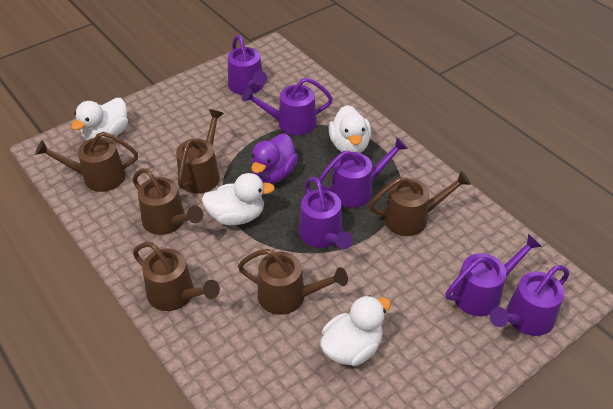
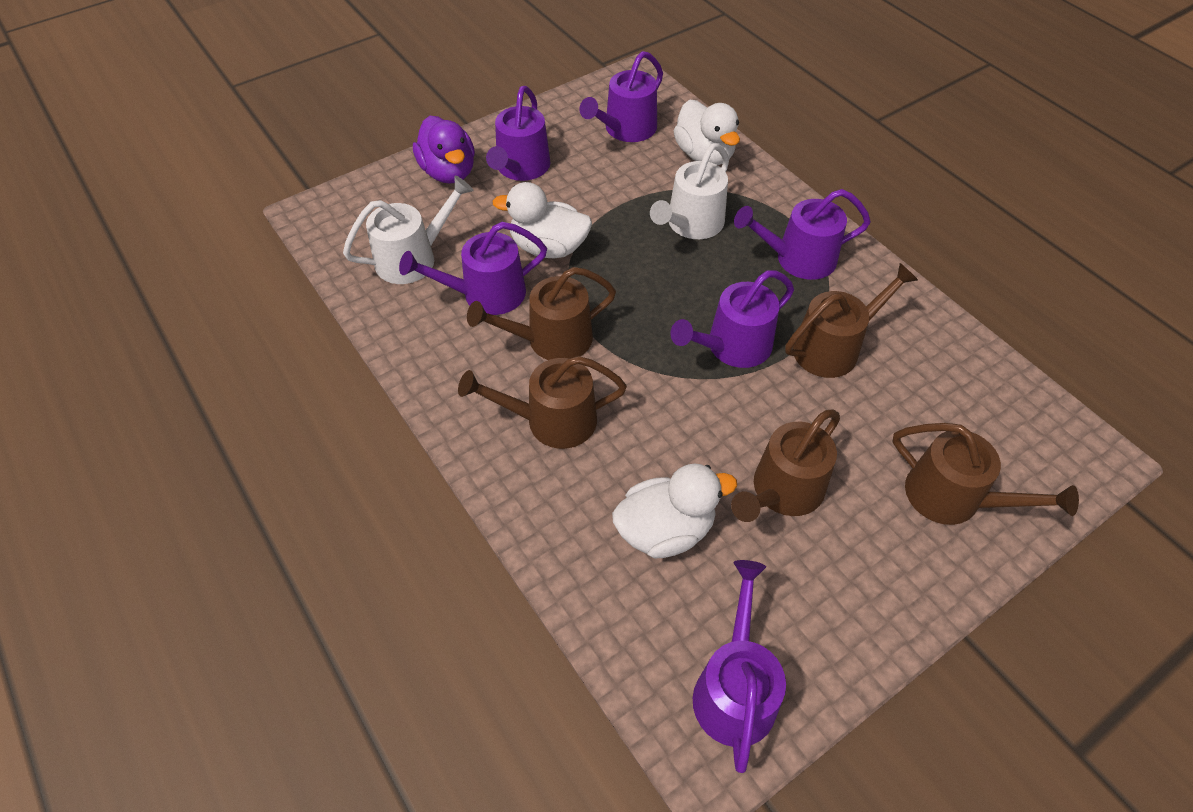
brown watering can: [35,132,138,192] [132,168,203,235] [133,242,220,311] [176,109,224,193] [238,249,348,315] [369,171,471,236] = 6 -> [458,356,627,449] [467,267,616,360] [731,410,840,522] [785,263,918,378] [893,423,1079,525] = 5
white duck: [71,98,128,140] [202,173,275,225] [320,295,391,366] [329,105,371,153] = 4 -> [493,182,592,259] [612,464,737,559] [674,99,740,165] = 3
white watering can: none = 0 -> [343,175,474,284] [650,143,729,239] = 2

